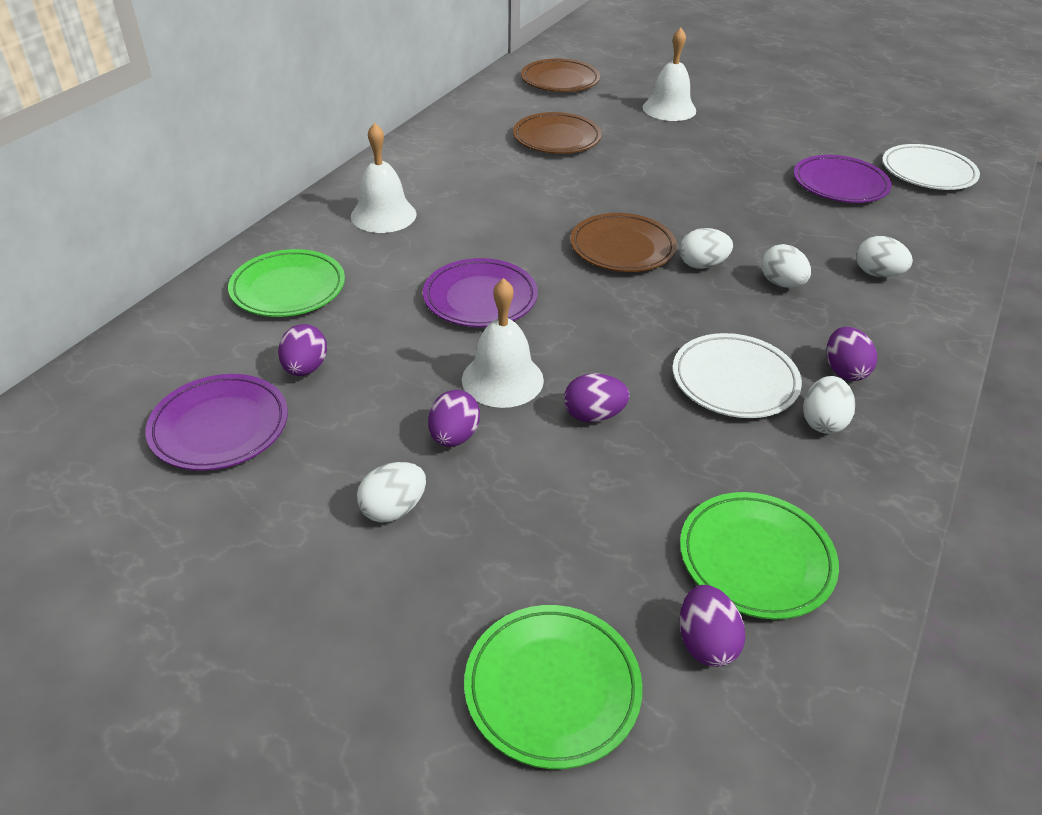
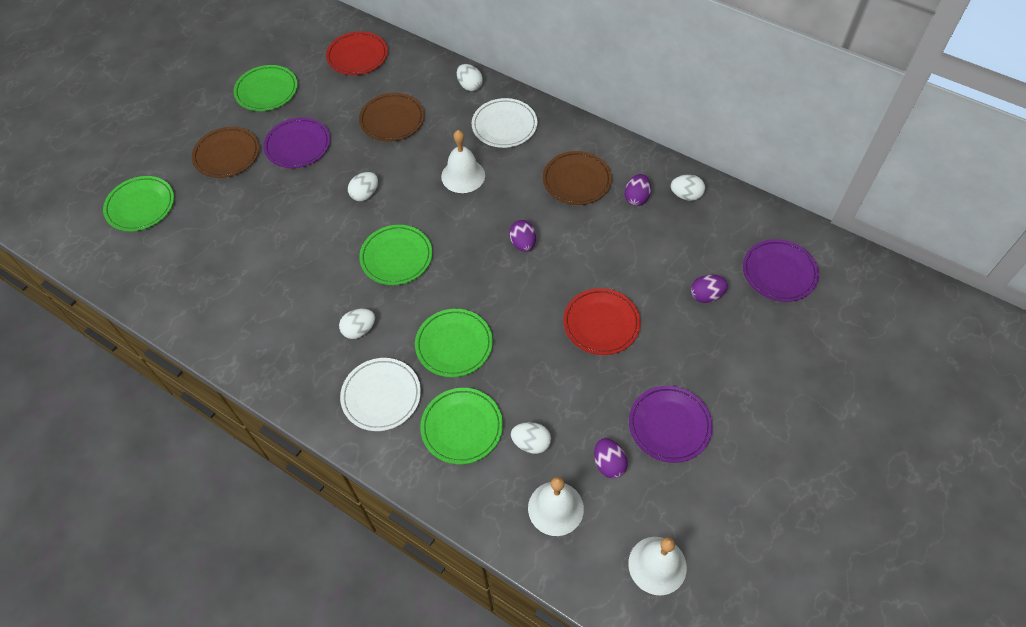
green plate: [228,249,345,317] [464,605,643,769] [680,492,839,620] = 3 -> [103,176,174,231] [234,65,298,111] [359,225,432,285] [415,309,493,377] [420,388,503,464] = 5
purple egg: [278,324,327,376] [428,390,480,447] [564,373,630,423] [680,585,745,667] [827,327,877,381] = 5 -> [509,220,536,252] [594,438,628,478] [625,174,651,206] [691,275,728,303] = 4
red plate: none = 0 -> [326,31,388,75] [563,288,641,355] = 2

